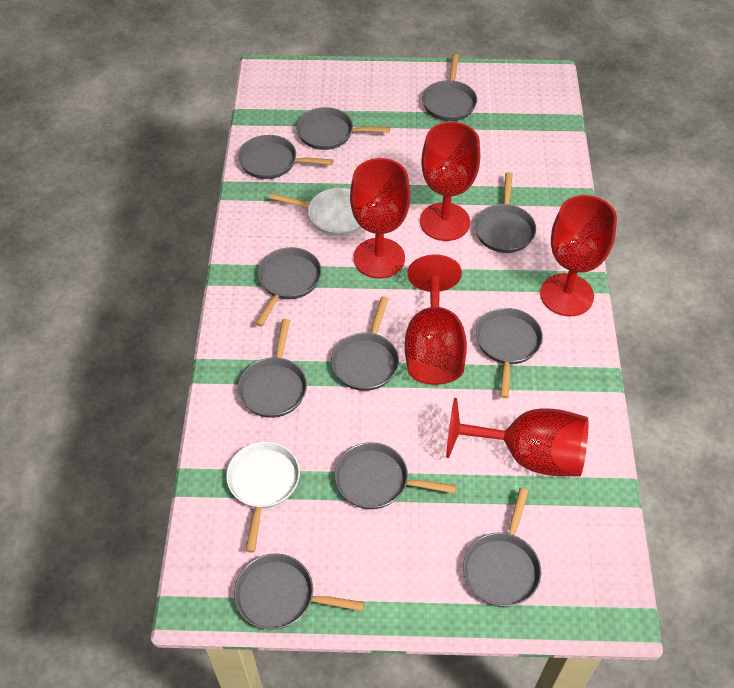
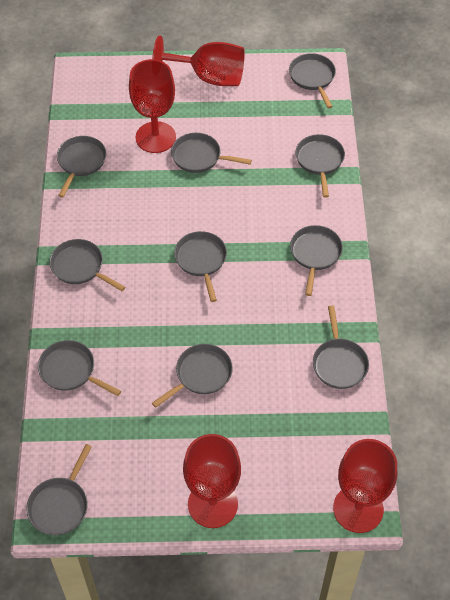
red goblet: [350,158,410,278] [405,254,467,385] [420,122,480,241] [446,398,589,477] [540,195,617,316] = 5 -> [129,59,176,153] [152,36,245,86] [183,434,241,528] [333,439,397,533] = 4
white pan: [226,442,300,553] [270,188,361,236] = 2 -> none = 0

